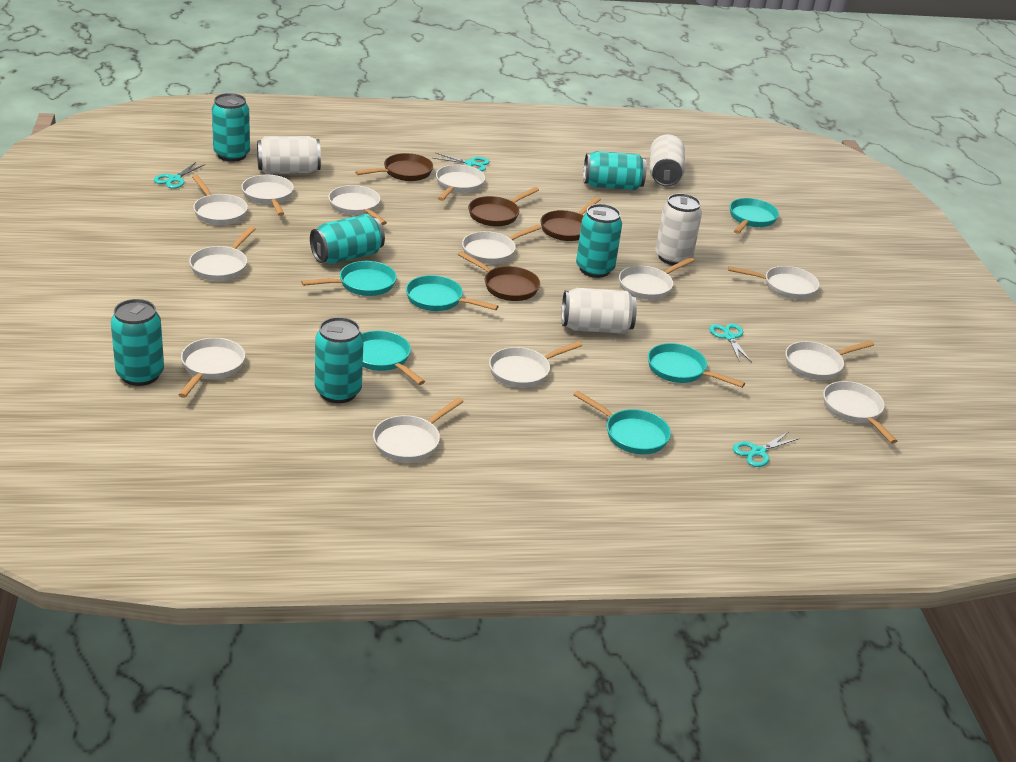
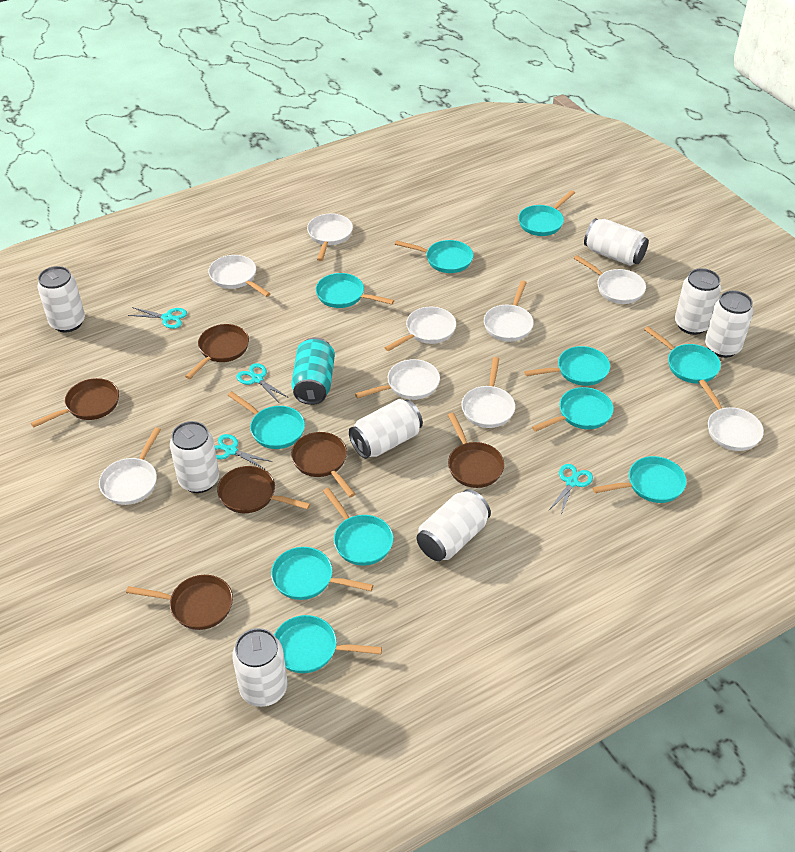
brown pan: [355,153,433,181] [458,251,540,301] [468,187,539,227] [540,197,601,241] = 4 -> [31,378,119,428] [126,575,233,630] [185,324,249,379] [217,466,310,513] [291,432,355,497] [448,413,504,488] = 6
turquoise can: [111,299,164,386] [212,93,250,162] [310,214,385,264] [315,317,364,403] [576,204,622,278] [583,151,647,190] = 6 -> [291,337,335,405] = 1
turquoise pan: [301,261,397,296] [362,330,425,385] [406,275,499,311] [574,391,671,454] [648,343,745,388] [730,198,779,234] = 6 -> [228,391,305,449] [271,547,373,600] [274,615,382,673] [316,273,394,308] [323,488,393,566] [395,240,473,273] [518,190,575,236] [524,346,610,386] [532,387,614,432] [593,456,687,503] [644,326,721,383] = 11
white can: [257,136,321,174] [561,288,637,333] [649,134,685,186] [655,193,702,265] = 4 -> [37,266,85,332] [170,421,219,493] [232,628,288,707] [349,399,423,459] [417,489,491,561] [584,218,649,266] [675,268,721,335] [705,290,753,358] = 8
white pan: [179,338,245,398] [189,226,256,281] [192,175,248,225] [241,175,294,216] [328,185,387,225] [373,397,464,462] [436,165,485,201] [462,225,541,264] [489,341,582,388] [619,257,694,300] [728,266,819,299] [785,341,874,380] [823,381,897,444] = 13 -> [99,427,161,505] [208,255,270,297] [307,213,353,261] [355,359,440,400] [385,307,456,351] [461,357,515,428] [484,280,534,342] [574,255,646,304] [699,380,764,451] = 9

